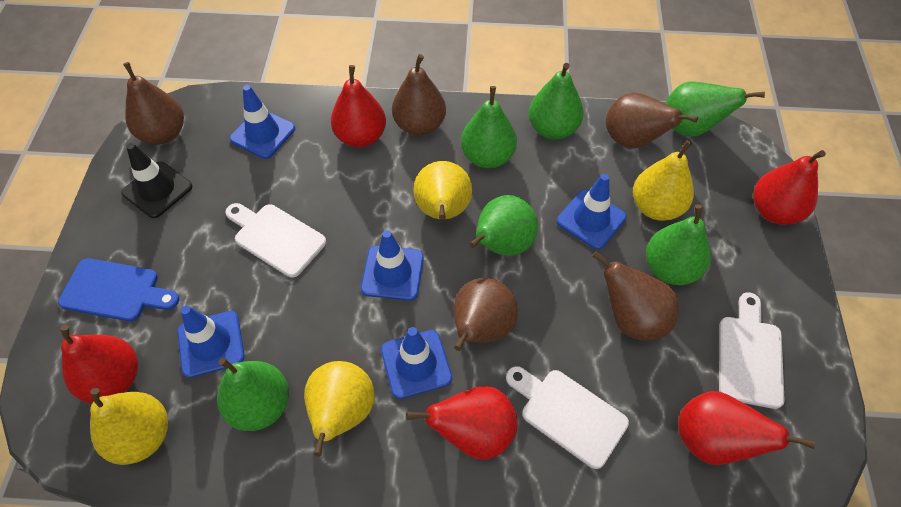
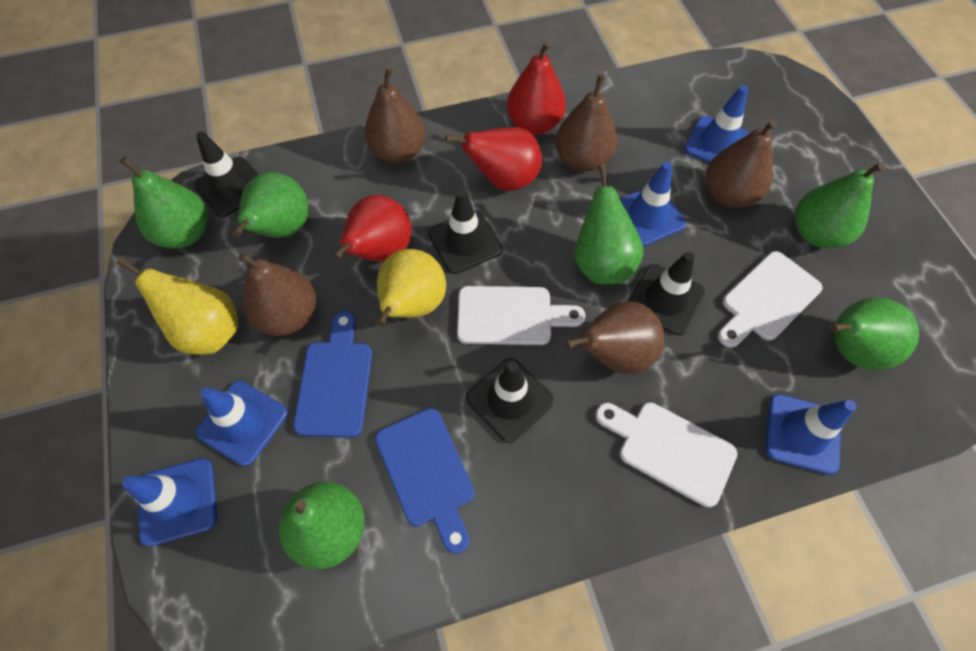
black traffic cone: [122,143,193,218] = 1 -> [194,131,258,218] [428,190,502,274] [466,358,554,443] [628,252,705,335] = 4
blue cutting board: [58,258,179,321] = 1 -> [293,311,372,438] [375,408,474,554] = 2
red pear: [60,325,138,403] [331,65,386,147] [406,386,518,460] [678,391,815,465] [753,150,826,225] = 5 -> [333,195,412,262] [445,127,542,191] [507,41,566,135] = 3
yellow pear: [90,388,168,465] [304,361,375,457] [413,161,472,220] [633,140,694,221] = 4 -> [116,257,238,355] [377,249,446,327] = 2

